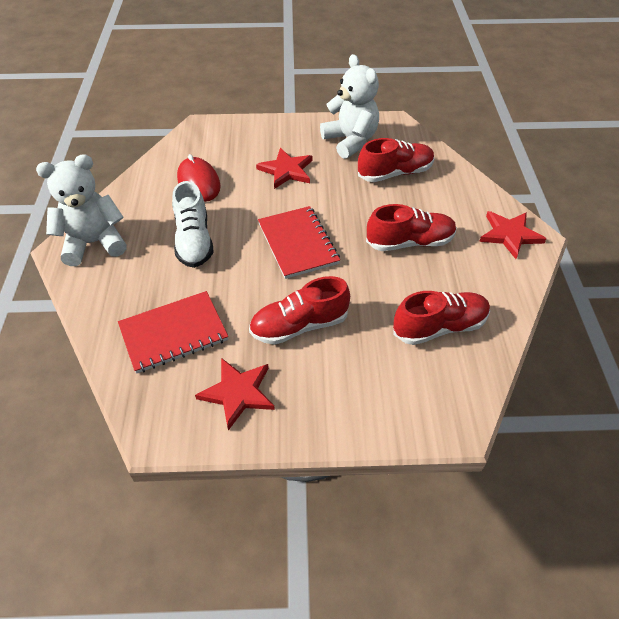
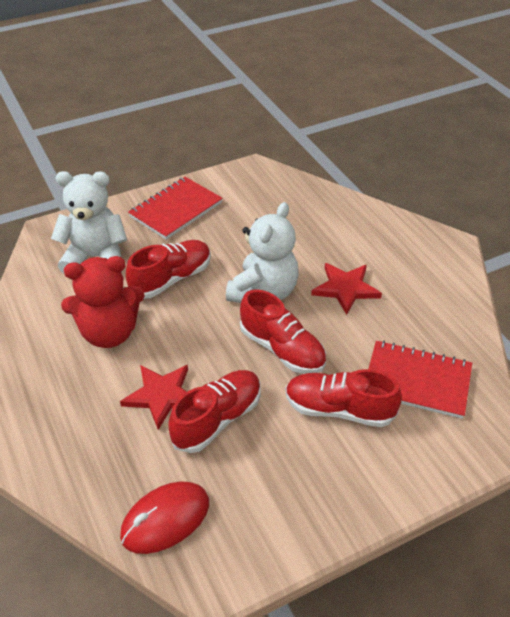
red star: [195,358,275,431] [256,148,312,189] [479,211,546,259] = 3 -> [120,365,188,430] [311,263,382,315] = 2
red teddy bear: none = 0 -> [61,256,144,348] = 1
white shoe: [172,181,214,268] = 1 -> none = 0

